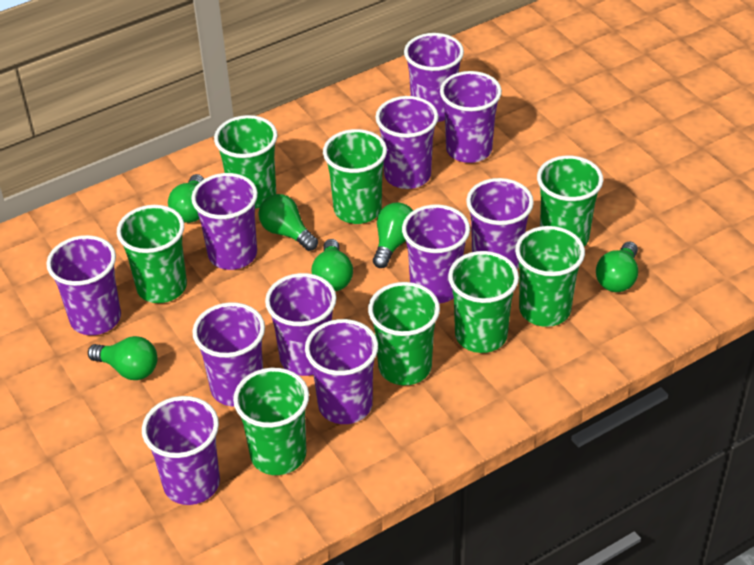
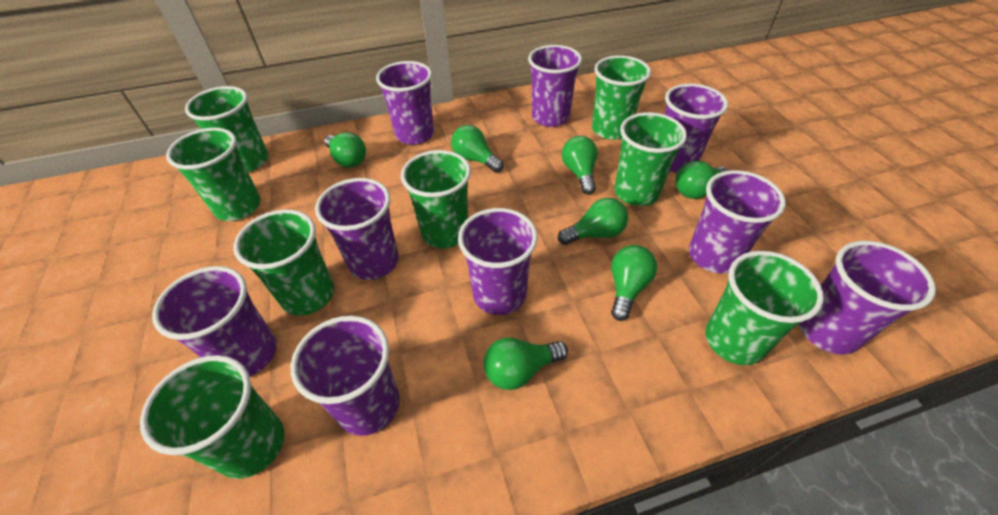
green light bulb: [88,336,157,380] [168,174,204,223] [259,194,318,251] [311,239,353,291] [373,202,413,268] [596,242,638,292] = 6 -> [324,132,366,168] [451,125,504,173] [484,337,568,390] [558,198,628,245] [562,136,598,194] [611,245,657,321] [675,161,728,199] = 7
purple cup: [46,235,121,335] [142,396,220,505] [191,173,258,270] [192,302,265,406] [265,273,337,376] [305,319,378,424] [375,96,438,189] [402,204,470,304] [404,33,464,122] [440,71,502,163] [466,178,534,269] = 11 -> [152,266,277,376] [291,316,400,436] [315,178,398,280] [376,61,434,145] [458,208,538,315] [528,45,582,127] [665,84,728,173] [689,170,786,274] [799,241,936,354] = 9

